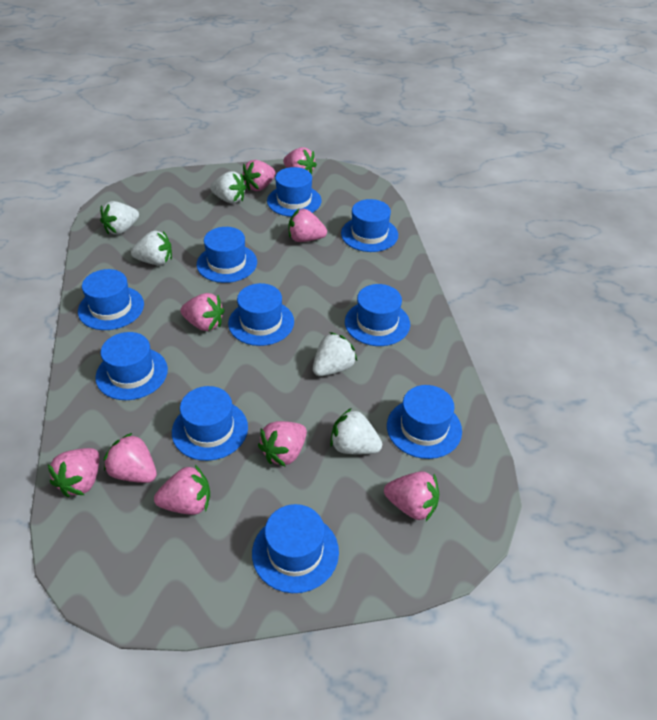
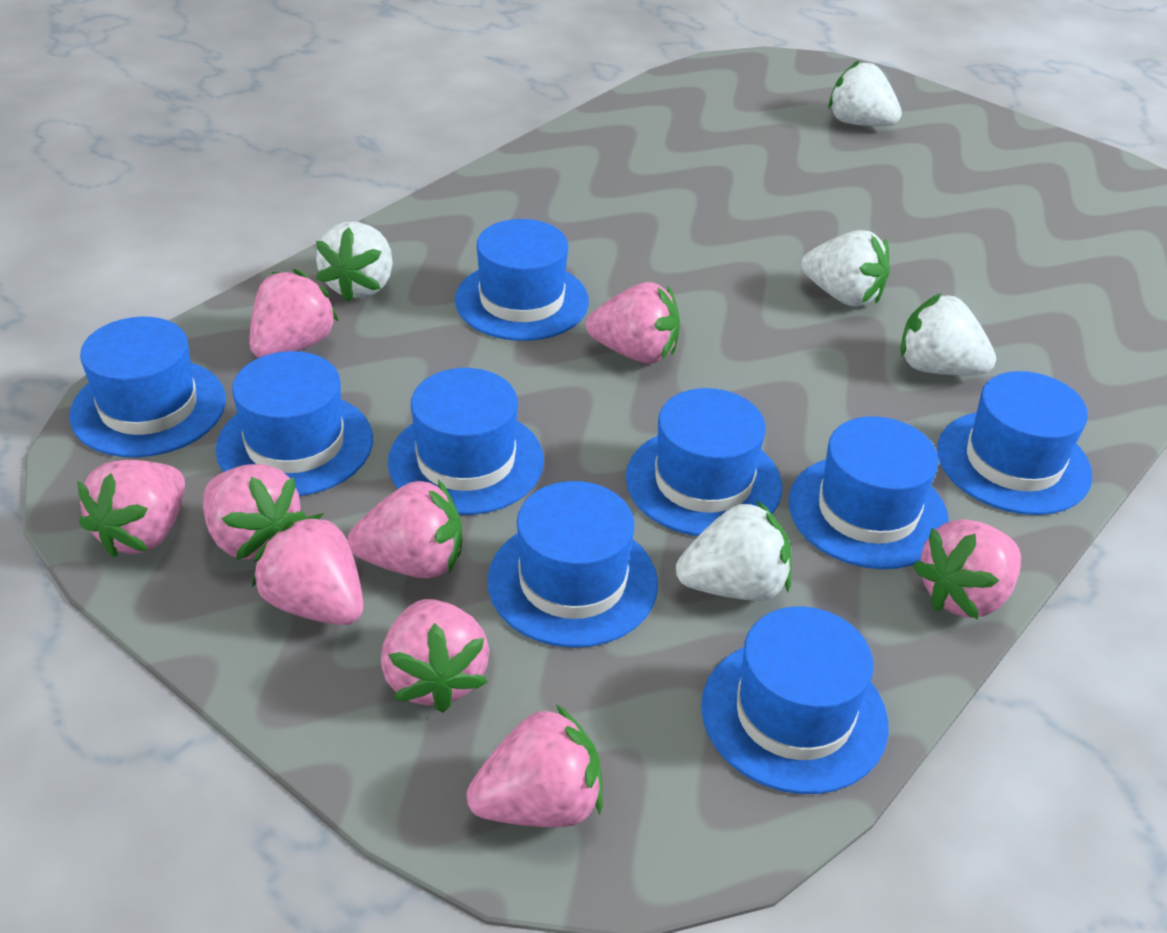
blue hat: [78,269,144,330] [95,332,168,400] [172,386,248,461] [197,227,257,283] [228,283,294,346] [252,504,339,593] [267,167,321,217] [341,199,398,252] [345,284,410,346] [387,385,462,459] = 10 -> [69,317,226,457] [216,351,373,496] [388,368,544,515] [455,219,589,341] [487,481,658,648] [626,388,782,536] [701,606,888,794] [789,416,949,569] [937,371,1093,515] = 9

